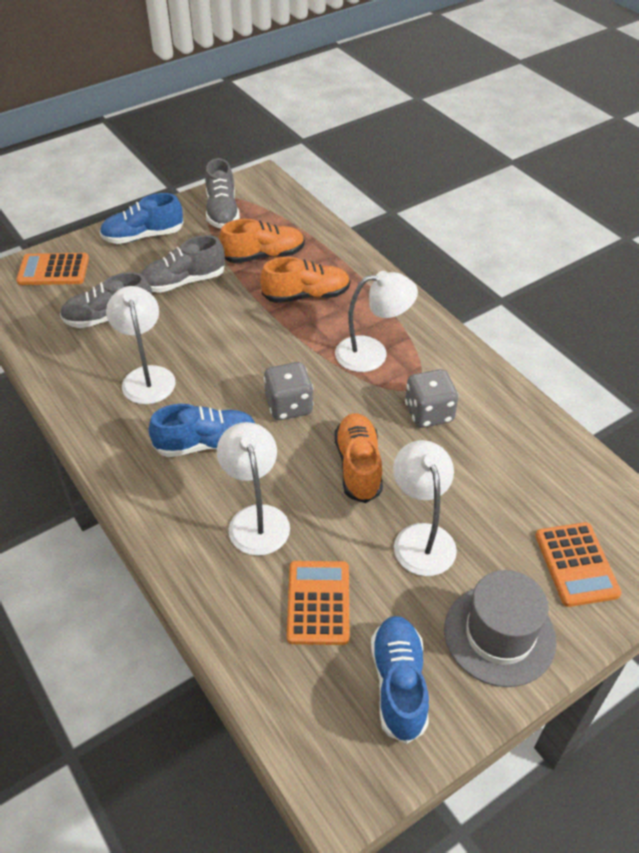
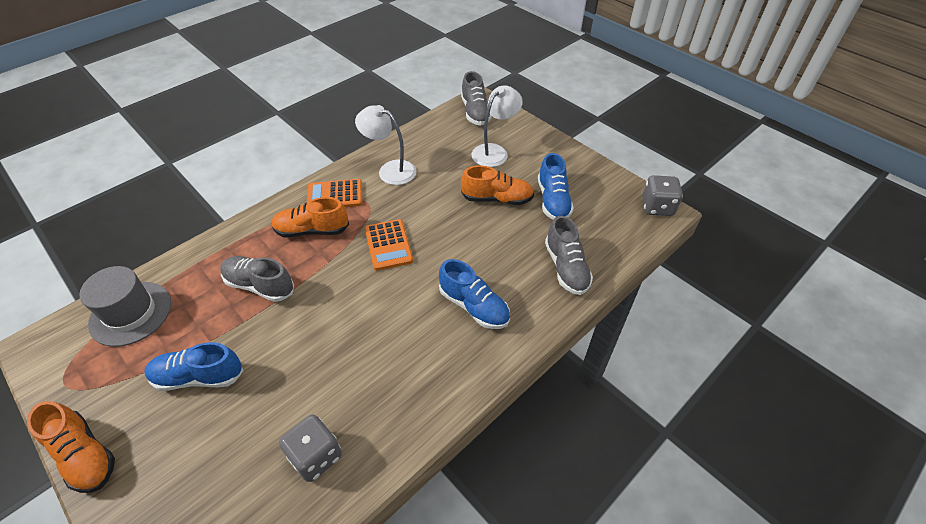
orange calculator: [16,253,89,285] [287,561,349,645] [535,522,622,607] = 3 -> [307,179,363,207] [365,219,413,271] = 2
white lamp: [106,286,175,404] [217,422,290,556] [335,271,418,372] [393,440,457,576] = 4 -> [355,105,416,185] [471,85,523,167] = 2

